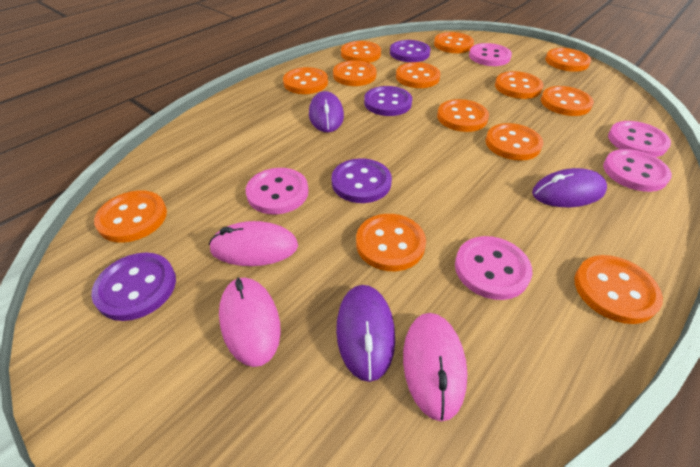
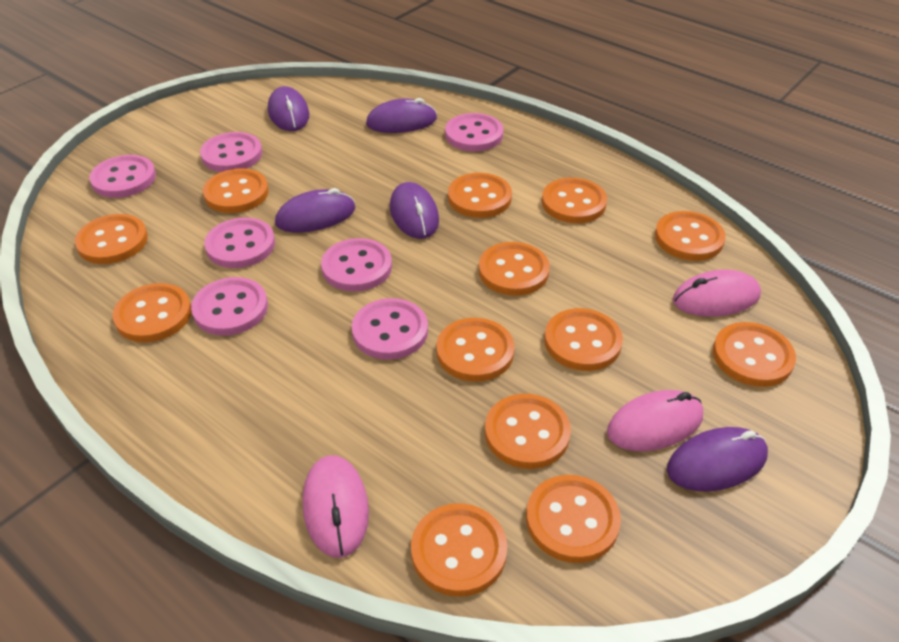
pink button: [246,168,308,214] [455,236,532,300] [469,43,512,66] [603,149,672,192] [608,121,671,157] = 5 -> [89,155,156,198] [191,277,268,336] [200,132,262,172] [204,218,275,268] [321,238,392,291] [352,298,428,360] [445,113,503,152] = 7
purple button: [91,253,176,321] [331,158,392,203] [364,86,412,116] [390,40,431,62] = 4 -> none = 0
purple mouse: [309,91,344,132] [336,285,395,382] [532,168,607,207] = 3 -> [268,86,309,131] [275,188,355,232] [366,98,437,133] [390,182,439,239] [667,427,768,492] = 5

